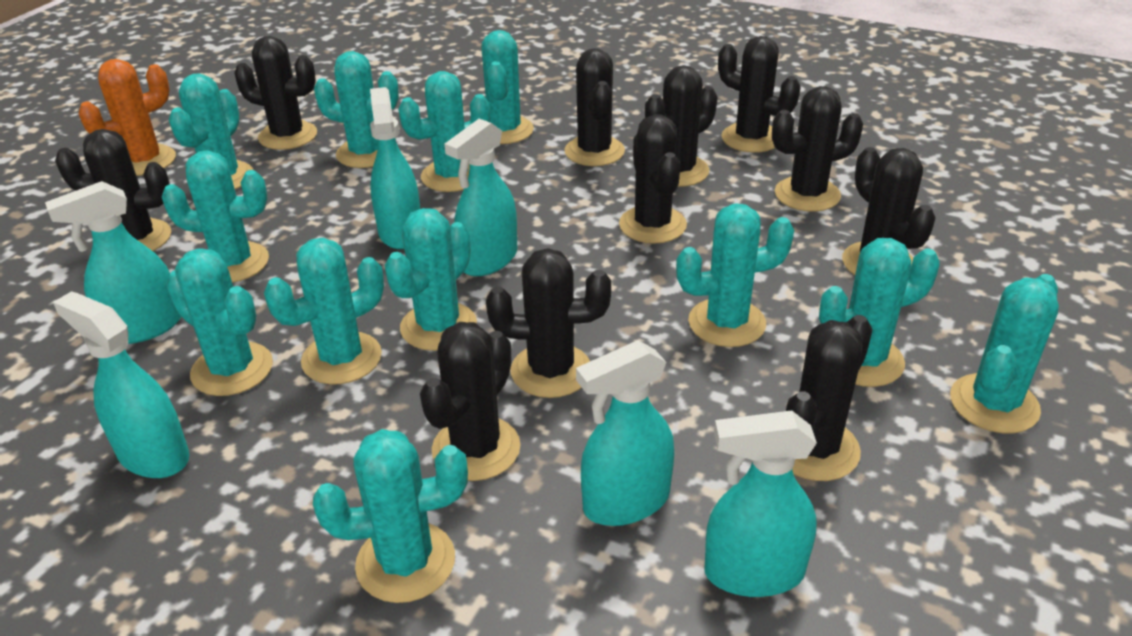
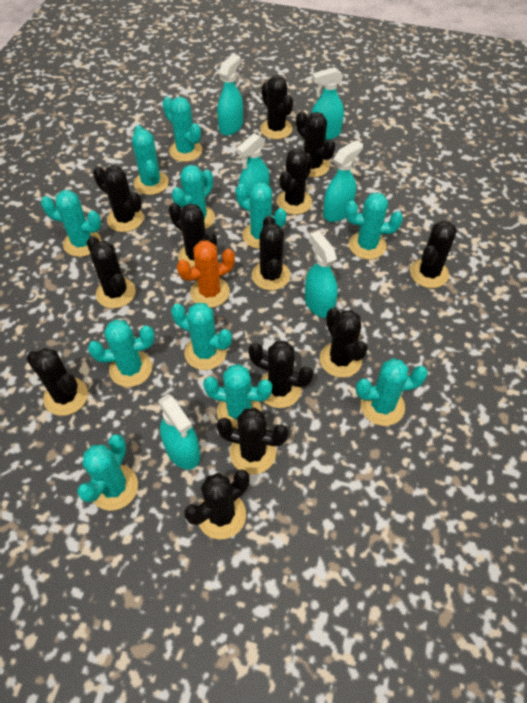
black cactus: [55,129,171,251] [234,36,317,150] [420,322,521,481] [486,248,611,398] [565,48,625,166] [619,114,687,244] [645,65,717,187] [718,36,801,153] [772,86,863,212] [786,315,873,481] [842,147,936,275] = 11 -> [27,348,88,416] [87,236,136,308] [93,165,144,232] [169,203,217,268] [184,469,250,540] [217,408,289,475] [248,341,313,408] [252,215,290,290] [260,75,293,139] [277,148,312,215] [296,111,335,177] [320,308,368,378] [410,221,457,288] = 13
turquoise cactus: [162,150,269,283] [166,248,273,396] [169,74,253,189] [264,238,384,385] [313,429,468,603] [314,51,399,168] [384,208,477,351] [398,71,490,192] [481,30,534,144] [676,204,794,347] [819,238,940,387] [950,274,1059,433] = 12 -> [41,190,101,257] [77,434,138,511] [88,319,155,387] [132,125,169,195] [162,97,202,162] [171,303,232,370] [172,165,215,229] [203,364,272,428] [236,182,286,249] [345,192,403,260] [356,358,428,426] = 11

